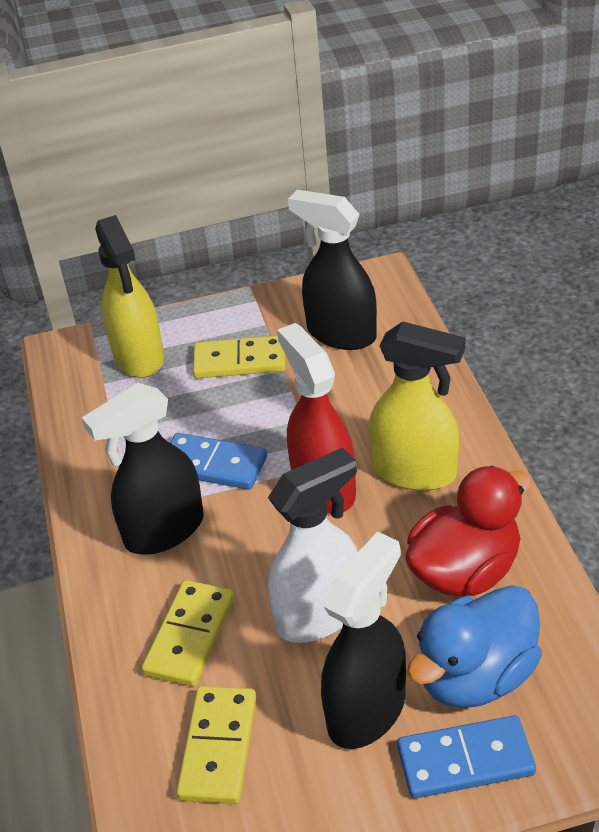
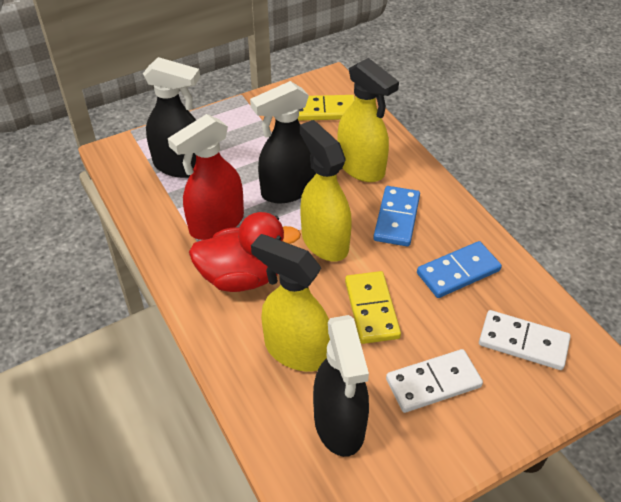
blue duck: [407,585,542,708] = 1 -> none = 0
white domino: none = 0 -> [386,349,483,413] [479,310,571,370] = 2
white spray bottle: [268,447,358,643] = 1 -> none = 0
yellow domino: [142,580,235,686] [176,686,256,804] [193,335,286,379] = 3 -> [298,95,355,121] [345,271,401,344] = 2
yellow spray bottle: [95,215,164,378] [369,322,465,491] = 2 -> [251,234,330,372] [300,120,352,262] [337,58,399,182] = 3

